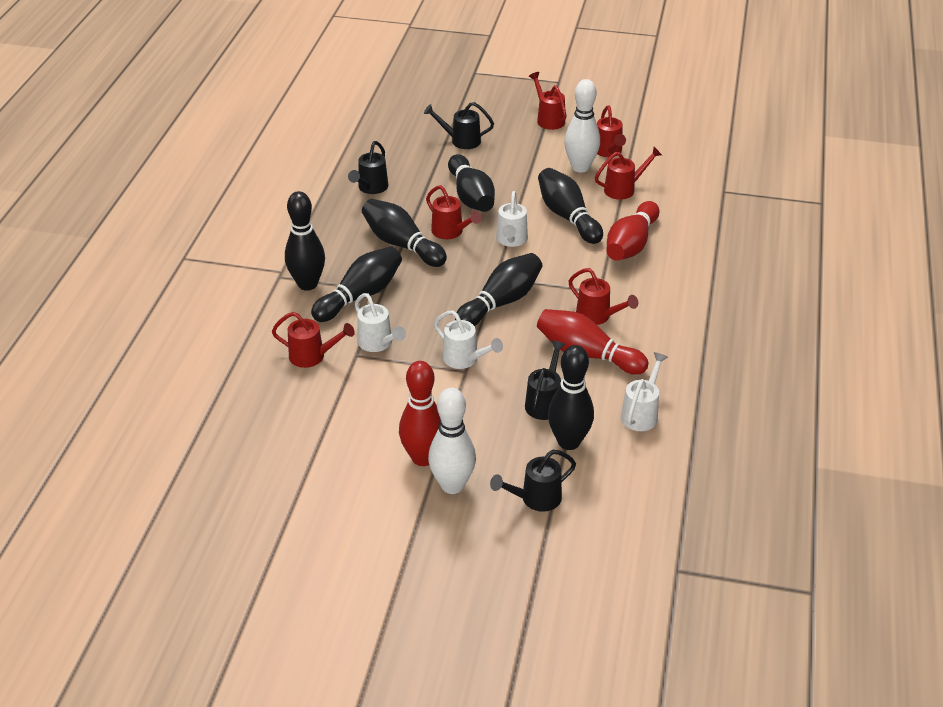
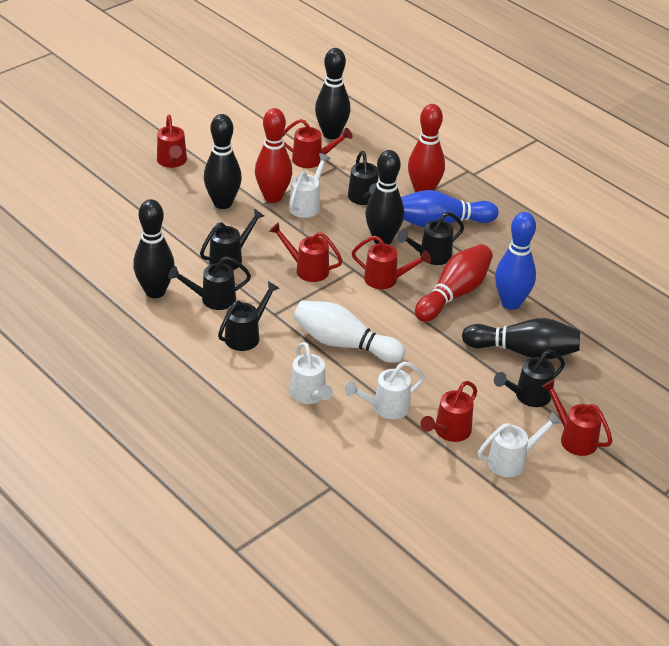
black bowling pin: [285,191,325,291] [311,246,402,322] [362,199,447,267] [448,154,495,212] [455,253,542,326] [538,168,603,244] [548,345,594,450] = 7 -> [133,199,175,298] [204,114,242,209] [315,48,350,139] [365,150,404,245] [462,318,580,360] = 5
black watering can: [348,141,388,194] [424,102,494,149] [490,450,576,512] [525,340,566,420] = 4 -> [168,256,251,310] [200,208,264,270] [218,281,280,351] [348,151,378,205] [397,212,464,265] [494,350,565,407] = 6
blue bowling pin: none = 0 -> [401,190,498,228] [495,212,536,310] = 2
white bowling pin: [428,388,476,494] [564,79,600,173] = 2 -> [294,301,405,363] = 1

